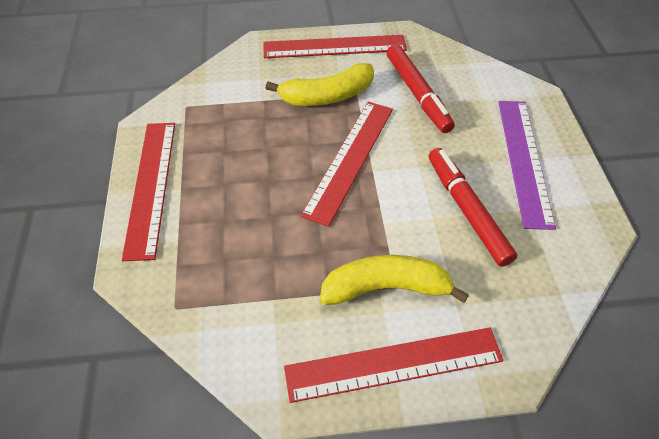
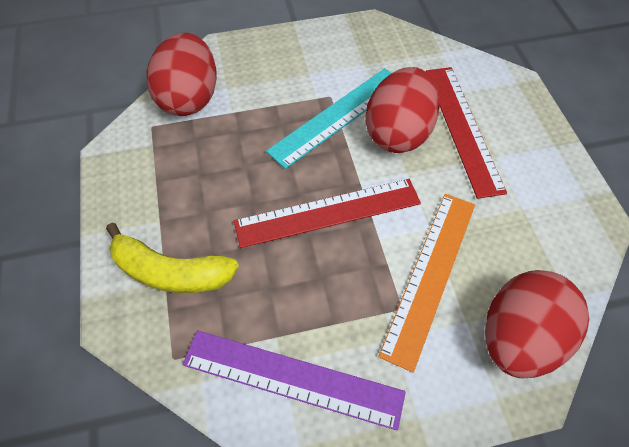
orange ruler: none = 0 -> [378,194,475,373] = 1
red egg: none = 0 -> [147,33,217,116] [365,67,439,153] [485,270,589,378] = 3
red marker: [387,44,455,133] [429,148,517,267] = 2 -> none = 0
red ruler: [122,123,175,261] [263,35,407,58] [284,327,503,403] [301,101,393,227] = 4 -> [234,179,421,248] [426,67,507,199] = 2
turquoise ruler: none = 0 -> [266,68,391,169] = 1
yellow banana: [266,63,374,106] [320,255,469,305] = 2 -> [106,223,239,293] = 1

